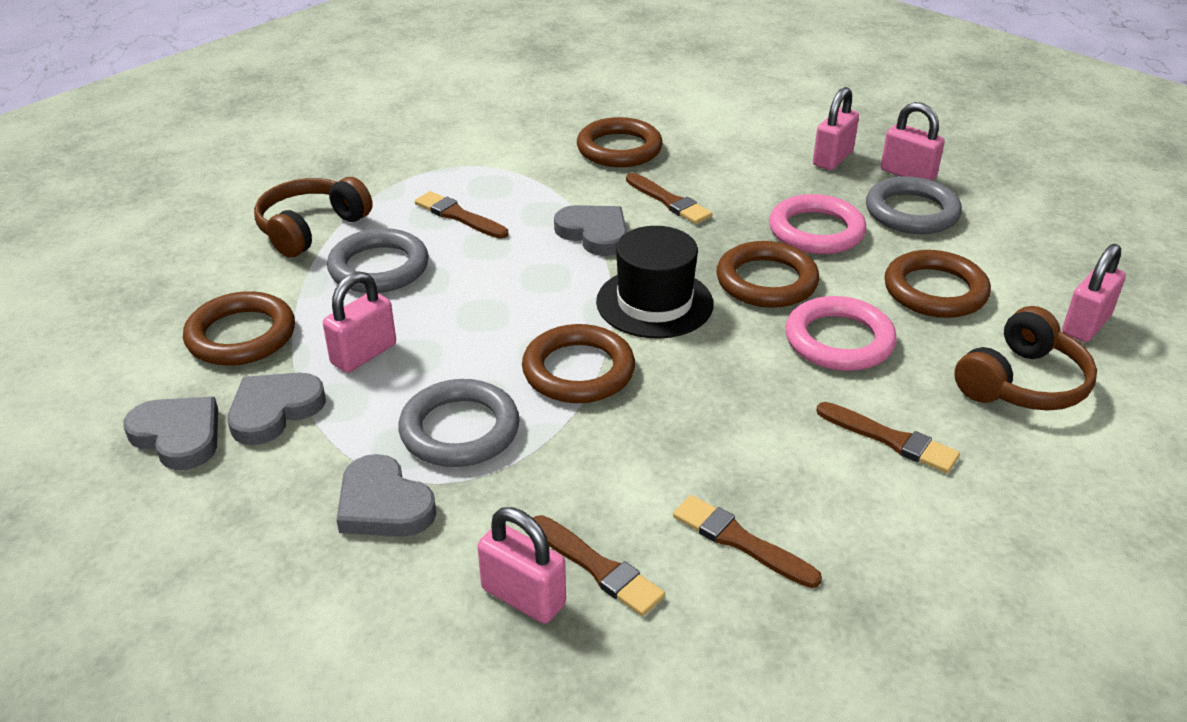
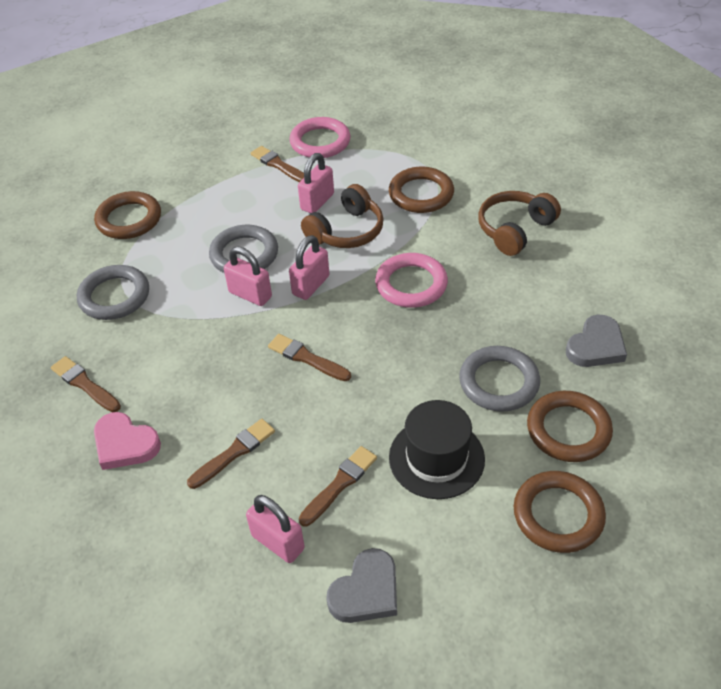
brown ring: [183,291,295,366] [522,324,635,403] [577,117,663,167] [717,241,819,308] [885,250,991,318] = 5 -> [94,191,161,239] [389,167,454,213] [514,471,606,553] [527,391,613,462] = 4
grey heart: [123,397,218,470] [228,373,326,445] [336,454,436,537] [554,205,627,256] = 4 -> [326,548,397,623] [566,315,627,367] = 2
pink heart: none = 0 -> [94,412,161,470] = 1
pink padlock: [323,271,396,373] [477,507,566,624] [813,87,859,170] [881,102,945,181] [1062,244,1126,342] = 5 -> [224,247,272,306] [246,495,305,563] [289,235,330,300] [298,153,334,213] = 4

